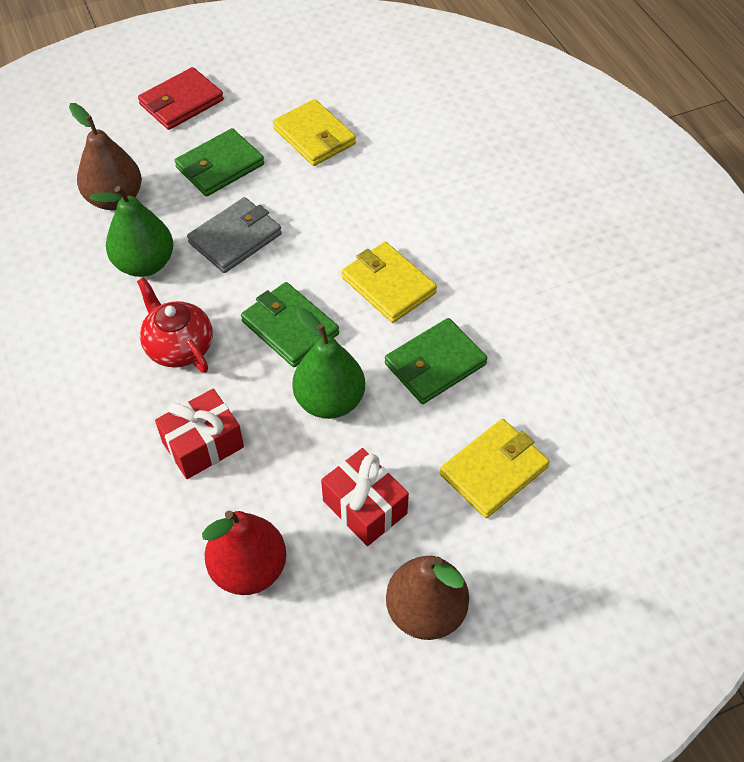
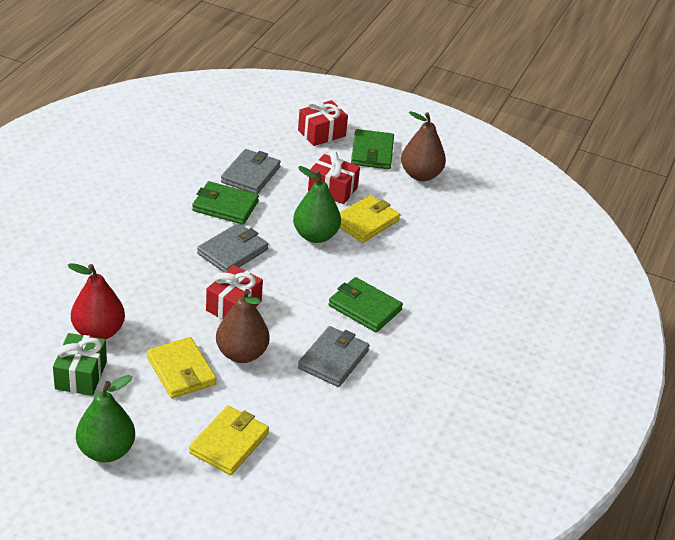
green gift: none = 0 -> [53,333,107,396] = 1
grey wallet: [187,197,282,273] = 1 -> [197,223,268,273] [221,149,281,194] [298,326,370,387] = 3
red gift: [155,389,244,479] [321,448,409,546] = 2 -> [206,265,263,320] [298,99,348,146] [308,151,360,204] = 3
red teapot: [137,277,213,373] = 1 -> none = 0
red wallet: [138,67,224,130] = 1 -> none = 0

